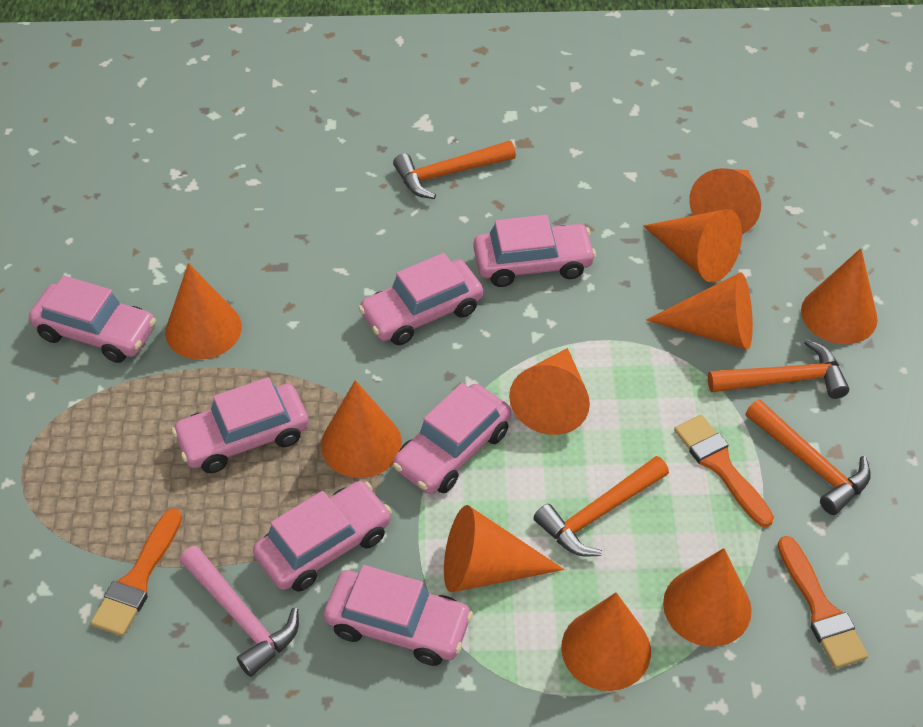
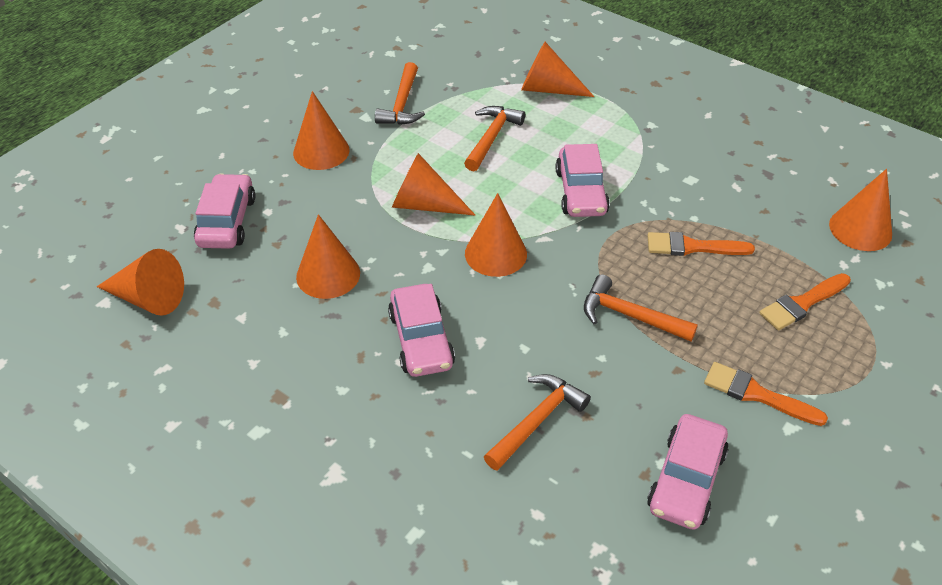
orange cone: [165,263,242,359] [321,380,402,478] [444,505,564,592] [509,348,590,435] [561,592,651,691] [643,209,742,283] [646,272,753,350] [663,548,752,647] [689,168,761,234] [801,248,878,344] = 10 -> [97,249,184,316] [293,91,350,170] [296,214,360,299] [392,153,475,215] [465,193,527,277] [521,42,594,97] [829,169,892,251] = 7
pink car: [29,276,156,363] [172,377,309,473] [253,481,392,592] [324,565,473,666] [358,253,483,345] [393,383,511,494] [473,215,596,287] = 7 -> [194,173,256,249] [388,284,455,377] [555,144,610,217] [647,414,729,530] = 4
pink hammer: [180,546,299,677] = 1 -> none = 0

